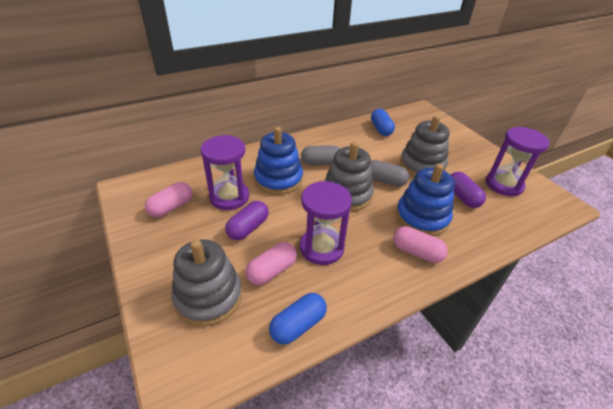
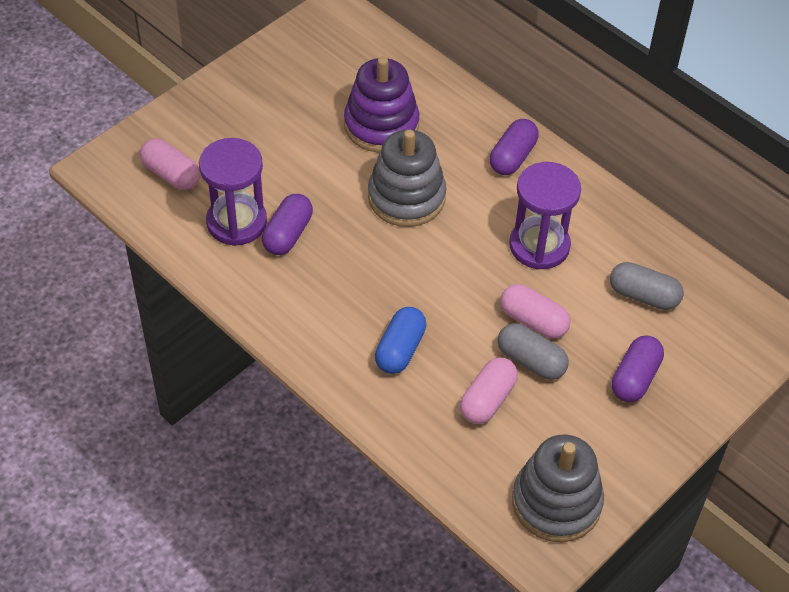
blue capsule: [269,293,327,345] [371,109,395,136] = 2 -> [375,307,426,374] = 1
blue stacking toy: [254,127,303,195] [396,164,455,236] = 2 -> none = 0
grey stacking toy: [172,239,242,327] [324,142,374,212] [400,115,450,177] = 3 -> [368,130,446,227] [512,434,604,542] = 2
purple capsule: [225,201,269,240] [451,172,486,208] = 2 -> [262,194,313,255] [490,119,539,175] [612,336,664,402] = 3
purple hourglass: [200,135,249,210] [300,181,352,265] [486,127,550,196] = 3 -> [199,138,267,246] [509,162,581,270] = 2
purple stacking toy: none = 0 -> [344,57,419,153] = 1

